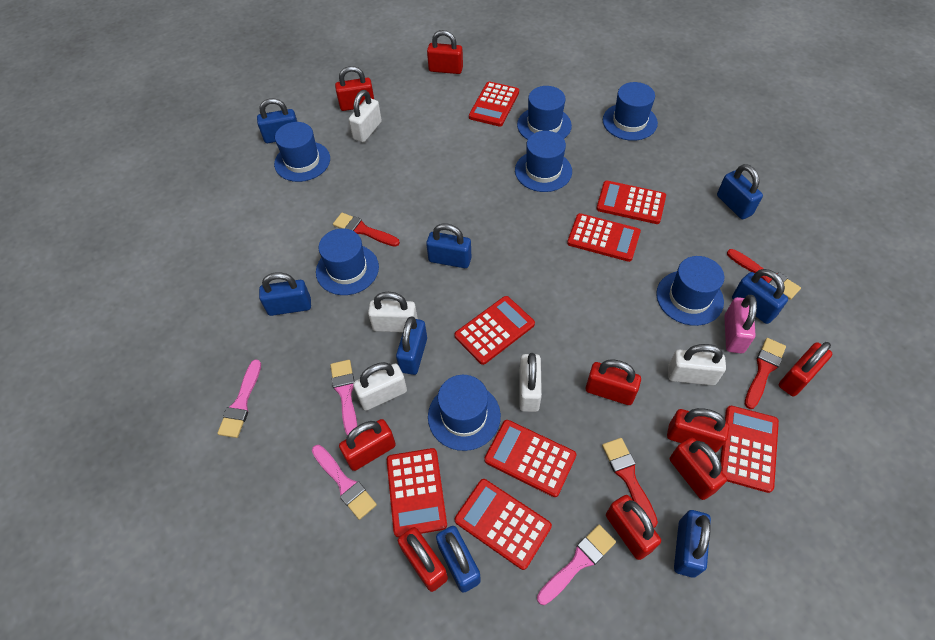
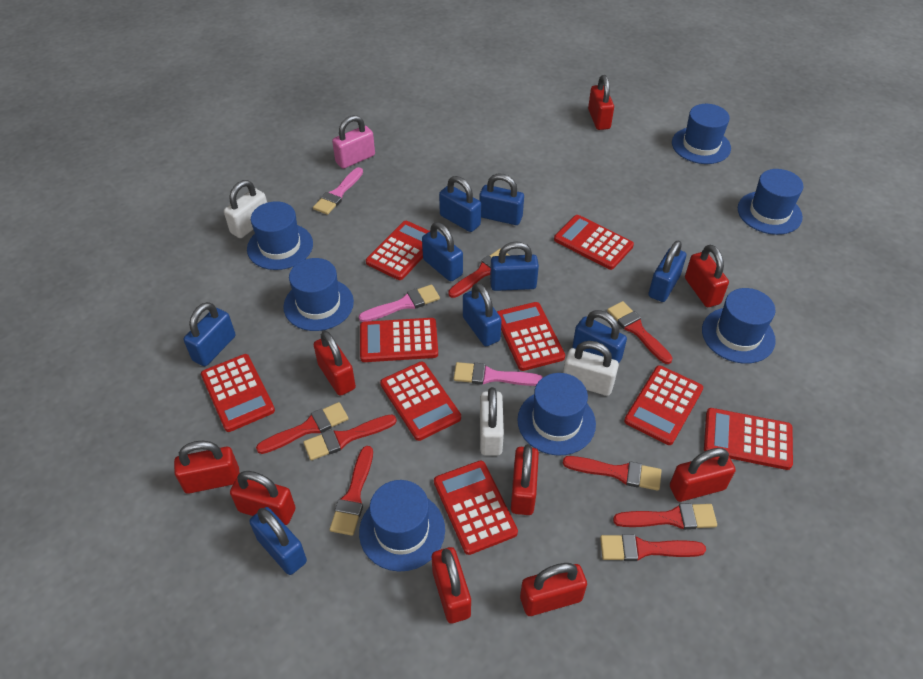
blue padlock: [257,98,297,143] [259,272,311,316] [396,317,427,375] [426,223,472,268] [436,526,481,593] [674,510,711,578] [717,164,763,219] [732,269,788,324] = 8 -> [184,302,235,366] [249,507,307,575] [422,222,463,281] [439,176,481,232] [463,283,502,346] [479,174,524,225] [490,242,539,291] [572,310,627,363] [649,240,686,302] = 9
pink brush: [217,359,261,438] [312,445,377,520] [330,360,357,436] [537,525,616,605] = 4 -> [313,167,363,215] [359,284,440,322] [454,362,543,386] = 3
red brush: [333,213,400,247] [602,438,658,528] [727,249,801,300] [745,338,786,409] = 4 -> [256,402,349,454] [303,414,397,460] [330,446,373,536] [448,249,509,298] [562,456,661,491] [600,534,706,561] [607,301,672,364] [613,503,717,530] = 8
red calculator: [387,448,447,537] [454,296,535,365] [455,479,552,570] [469,81,519,127] [484,420,576,497] [567,213,641,262] [596,181,666,224] [720,406,779,493] = 8 -> [201,354,275,432] [360,318,438,362] [366,221,430,280] [380,361,461,441] [434,460,518,555] [497,302,565,371] [554,215,634,270] [624,365,703,445] [704,408,793,470] = 9
white padlock: [349,90,382,142] [353,362,407,411] [368,292,418,332] [519,353,542,412] [668,344,726,385] = 5 -> [224,180,267,238] [480,387,504,456] [563,341,619,396] = 3

